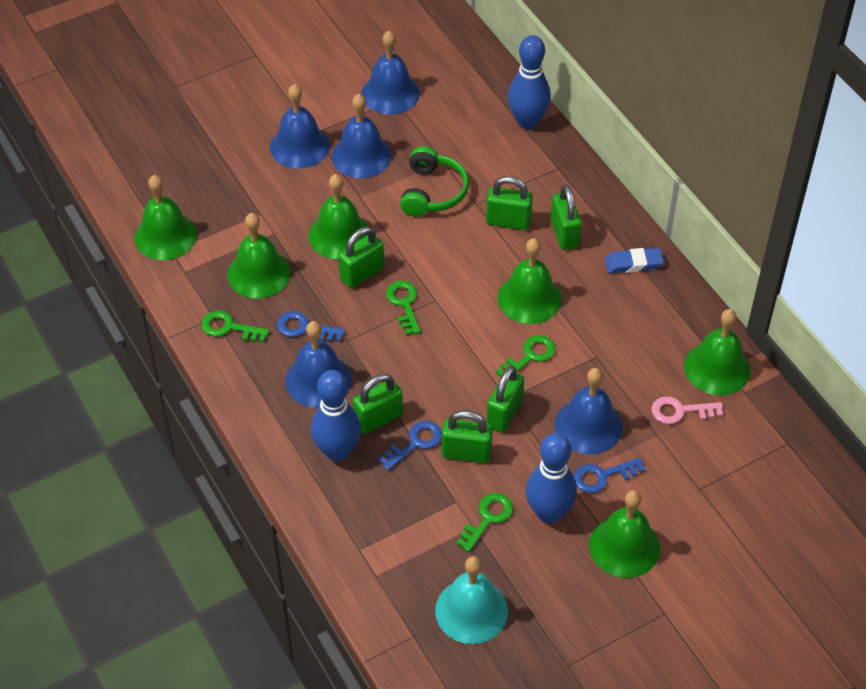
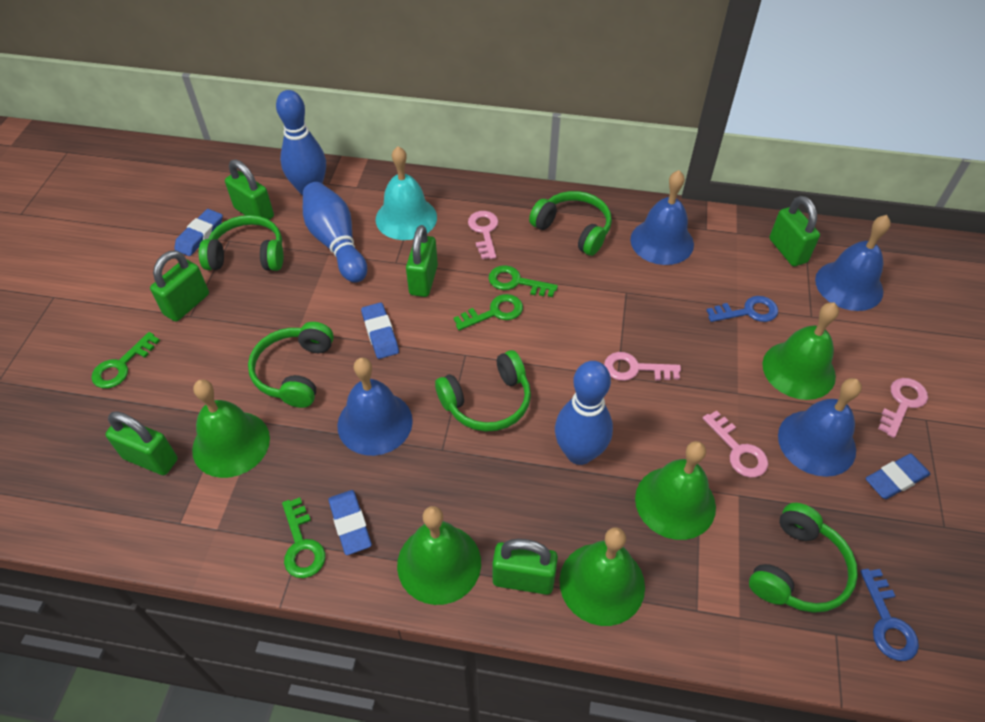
blue bell: [270,84,330,169] [285,321,352,408] [332,94,392,178] [361,31,420,115] [555,368,622,455] = 5 -> [337,358,413,456] [630,170,694,265] [778,378,862,477] [815,215,891,311] = 4
blue eraser: [605,248,664,273] = 1 -> [174,209,223,256] [328,490,372,555] [361,303,399,359] [866,454,931,499] = 4
blue key: [277,311,345,342] [379,421,442,470] [574,458,645,493] = 3 -> [706,296,778,322] [860,569,919,661] = 2
green bell: [134,175,197,260] [227,213,291,299] [309,174,369,259] [498,238,562,324] [589,490,660,578] [684,309,750,395] = 6 -> [192,379,270,478] [397,506,481,605] [560,527,645,626] [635,441,716,540] [762,302,839,400] = 5
green headphones: [400,146,469,217] = 1 -> [199,215,283,271] [248,322,334,408] [435,350,531,432] [529,191,612,256] [749,503,858,613] = 5
pink key: [652,396,723,424] = 1 -> [468,211,498,259] [604,352,681,381] [703,410,768,478] [878,378,928,438] = 4

